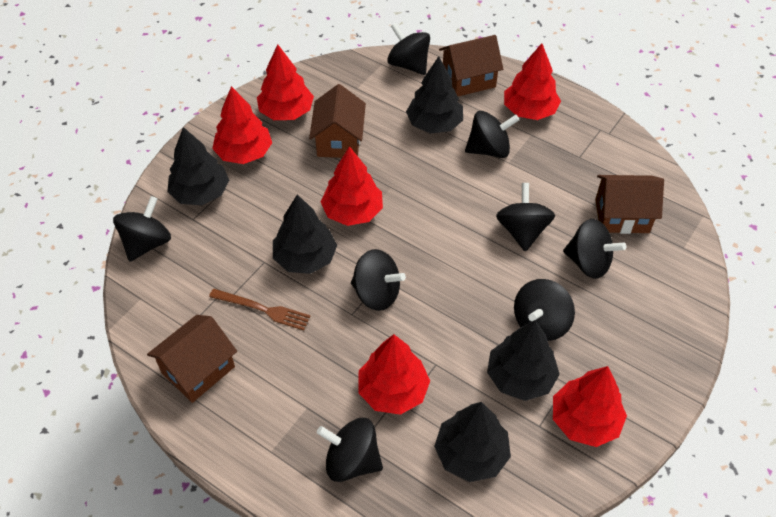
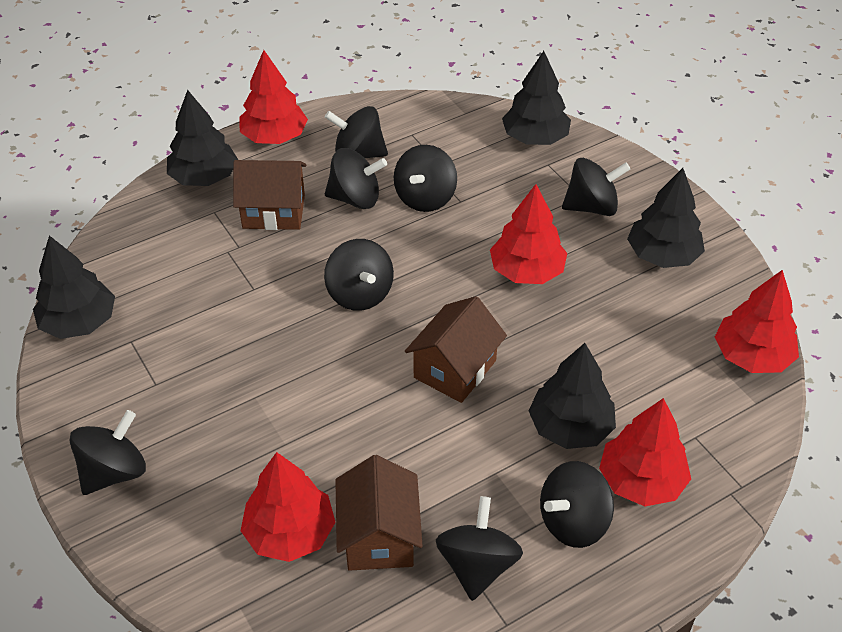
brown fork: [209,289,311,330] = 1 -> none = 0
brown house: [147,315,237,403] [309,84,366,158] [439,35,503,96] [595,175,664,234] = 4 -> [233,160,306,230] [335,455,423,571] [405,296,507,403] = 3
red tree: [212,86,272,164] [257,44,314,120] [321,146,383,226] [358,334,430,415] [504,43,561,120] [553,366,627,447] = 6 -> [239,50,308,144] [241,452,335,562] [490,184,567,284] [599,398,691,506] [715,270,799,373] = 5

